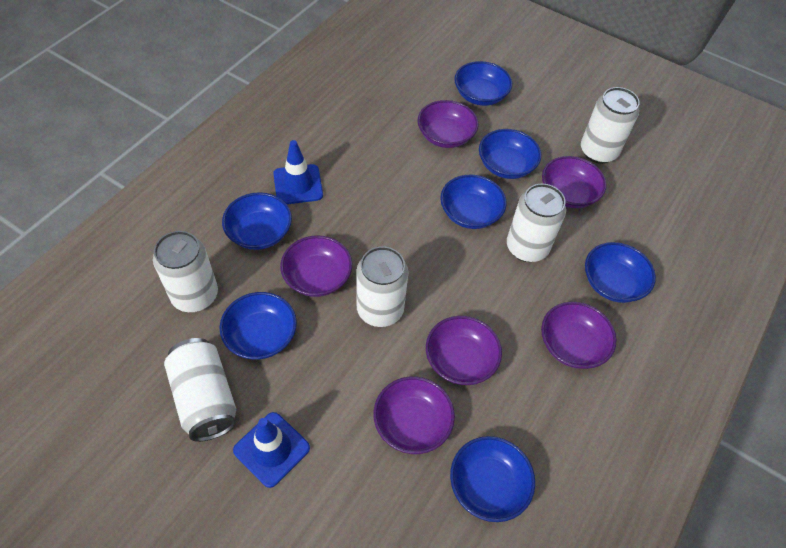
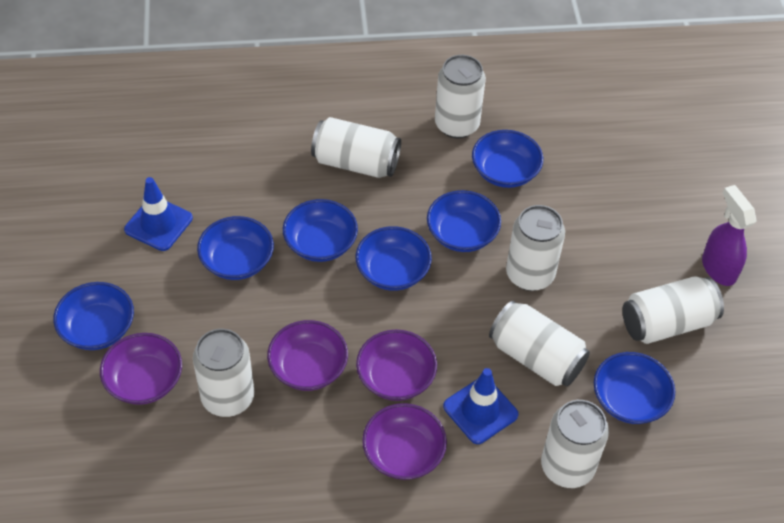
purple bowl: [280,235,352,297] [374,376,455,454] [418,100,478,148] [426,316,502,385] [541,302,617,369] [542,156,606,208] = 6 -> [100,333,182,405] [267,320,348,391] [356,329,437,401] [362,403,447,480] = 4
purple spray bottle: none = 0 -> [702,185,756,286] = 1
white can: [153,231,218,312] [164,338,236,442] [356,246,408,327] [507,183,566,262] [581,87,640,164] = 5 -> [193,329,254,417] [311,117,401,178] [435,55,486,138] [489,301,590,386] [506,205,565,291] [541,400,609,488] [622,276,724,344] = 7

